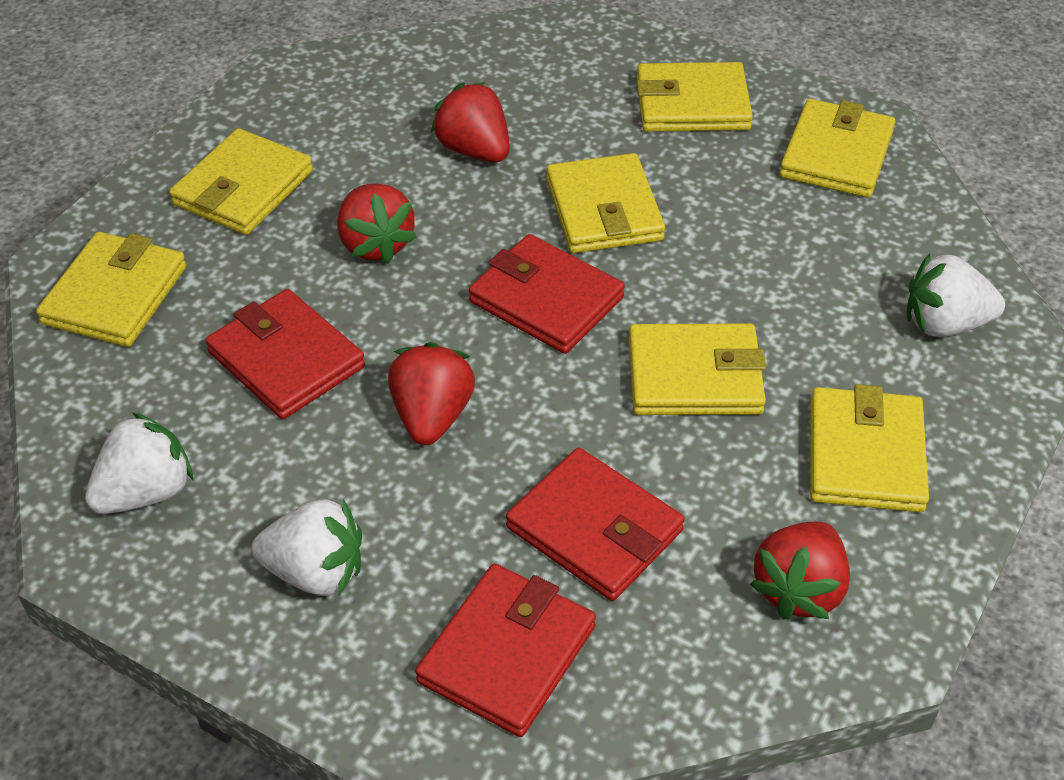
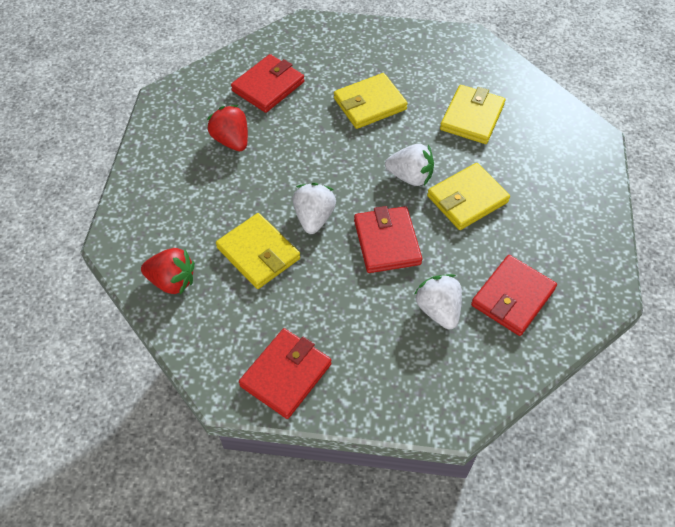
red strawberry: [337,183,417,264] [388,342,475,445] [431,82,510,162] [750,522,850,619] = 4 -> [141,248,195,294] [207,105,248,151] = 2
yellow wallet: [36,232,187,347] [169,128,313,235] [546,153,665,253] [629,323,766,415] [637,62,753,132] [780,99,895,198] [810,384,929,512] = 7 -> [216,213,300,289] [334,73,408,129] [427,163,510,230] [440,85,505,144] = 4

